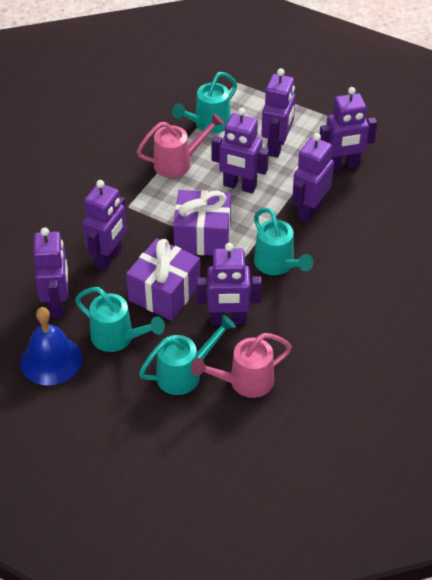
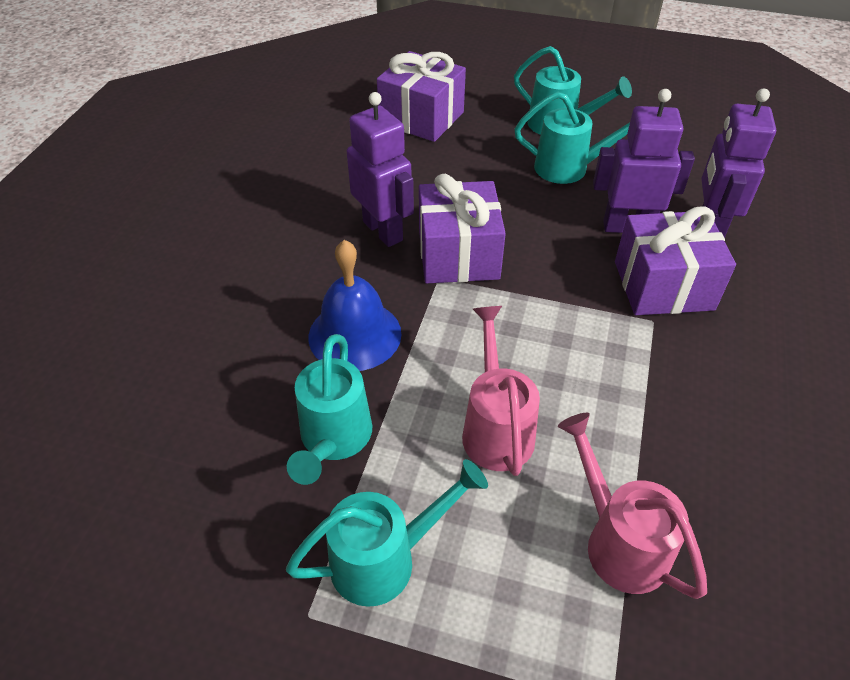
purple gift: [126,238,200,321] [173,190,231,255] = 2 -> [377,51,466,142] [419,174,506,284] [615,206,736,315] = 3
purple robot: [33,227,68,318] [82,180,127,270] [196,243,262,325] [212,108,269,194] [261,68,295,158] [292,133,334,223] [320,87,377,171] = 7 -> [346,92,414,247] [593,89,695,233] [702,89,776,238] = 3

